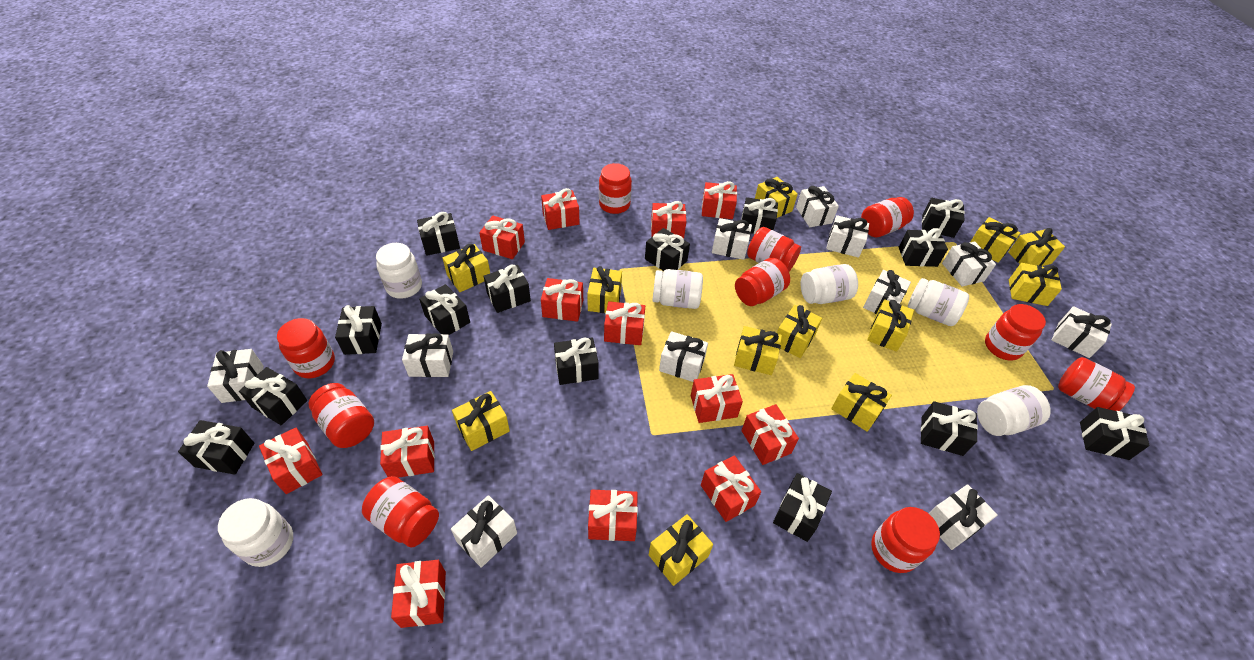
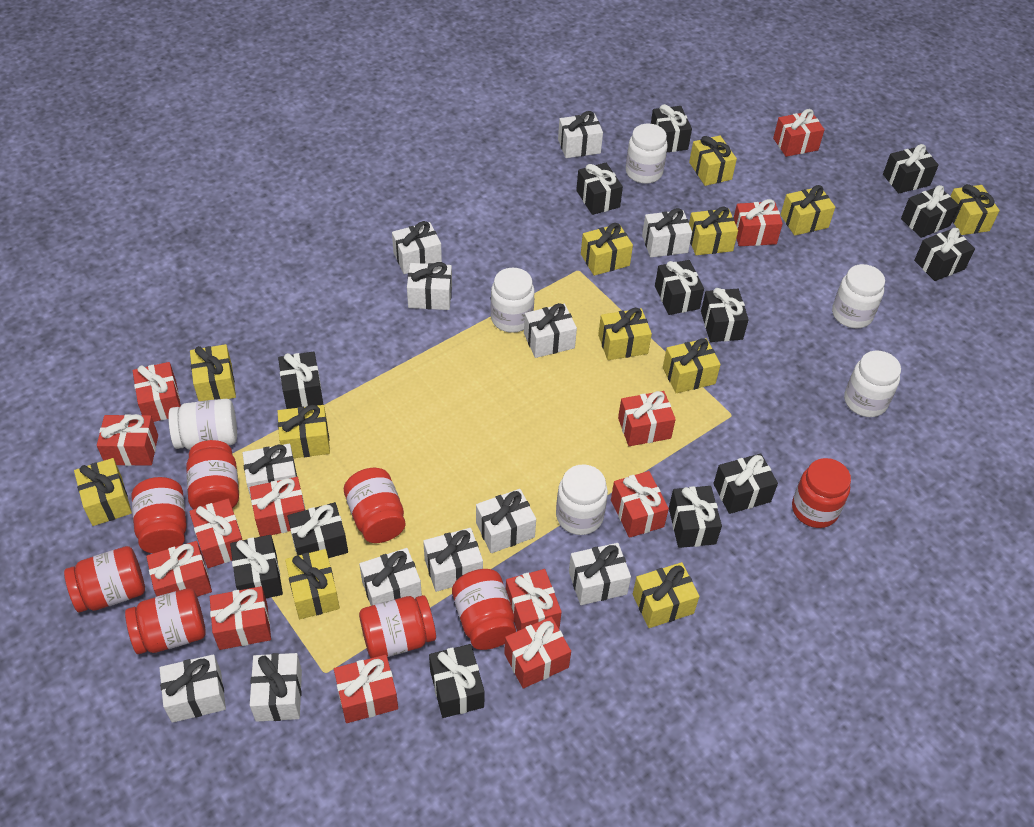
black gift: [178,420,255,475] [239,367,307,425] [335,305,382,355] [417,212,460,256] [419,284,470,335] [484,265,531,313] [554,337,599,385] [645,228,690,271] [741,197,778,234] [773,473,832,542] [899,228,948,267] [921,401,978,456] [922,198,965,238] [1080,407,1150,460] = 14 -> [230,535,283,598] [278,351,323,409] [287,502,348,558] [429,644,485,718] [576,163,623,215] [651,104,692,152] [655,260,704,315] [669,486,722,548] [701,288,749,342] [713,453,778,514] [883,144,939,193] [901,185,959,238] [914,228,975,281] = 13
red jar: [277,318,335,378] [309,383,374,448] [362,476,439,548] [599,163,632,214] [735,258,790,306] [747,227,801,271] [861,197,914,237] [871,507,940,573] [985,304,1046,361] [1058,357,1135,411] = 10 -> [64,546,145,612] [125,588,206,654] [132,477,187,553] [186,440,239,509] [344,468,405,543] [359,595,436,658] [452,569,516,650] [792,458,851,528] = 8
white gift: [207,349,264,403] [402,333,453,377] [451,495,517,568] [659,331,708,382] [712,218,752,260] [796,186,839,227] [826,215,869,258] [863,270,911,314] [929,484,998,550] [942,241,996,286] [1052,306,1112,358] = 11 -> [160,654,226,723] [243,444,297,500] [250,653,302,722] [359,548,422,606] [392,221,442,274] [407,262,452,310] [423,528,483,592] [476,489,536,553] [524,303,577,358] [558,111,603,158] [569,543,631,605] [642,208,692,257] = 12

